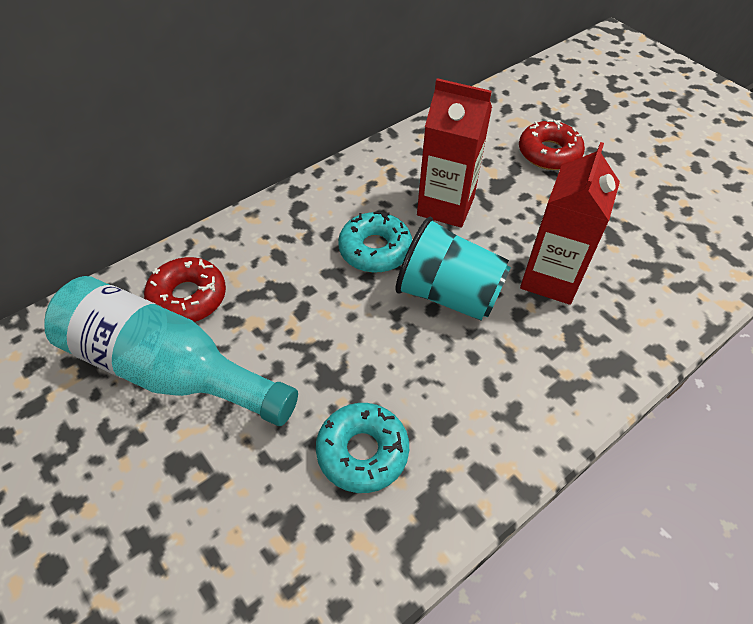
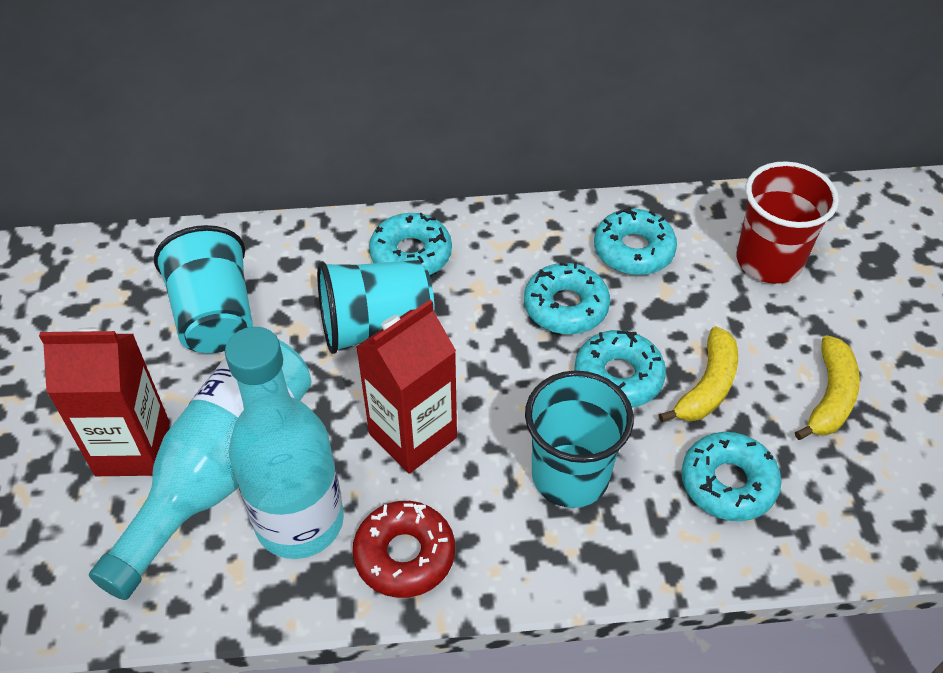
red cup: none = 0 -> [737,161,839,284] = 1
red donut: [144,257,226,322] [519,120,585,170] = 2 -> [353,501,455,598] = 1
turquoise bottle: [44,276,298,426] = 1 -> [89,339,311,600] [225,327,344,559] = 2
turquoise cup: [395,217,511,320] = 1 -> [154,225,253,353] [317,260,435,354] [525,371,634,508] = 3
turquoise donut: [316,403,409,493] [338,212,412,273] = 2 -> [369,213,452,275] [524,262,610,334] [574,330,666,408] [594,207,677,275] [682,432,782,521] = 5
yellow banana: none = 0 -> [659,326,738,422] [795,335,860,440] = 2

